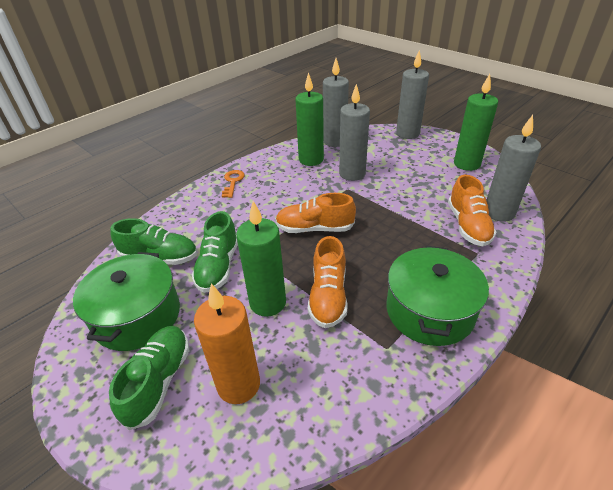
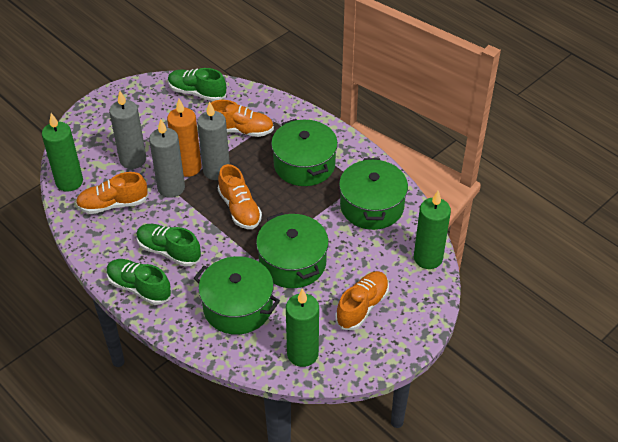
green pot: [73,252,180,351] [387,246,489,346] = 2 -> [194,256,280,335] [256,212,329,288] [271,119,338,186] [339,158,408,230] = 4
grey candle: [323,58,349,147] [339,84,370,181] [396,50,429,139] [486,115,541,222] = 4 -> [109,91,146,169] [149,119,185,198] [197,102,230,180] = 3
orange key: [222,170,245,198] = 1 -> none = 0
orange shoe: [275,193,356,233] [308,236,348,328] [448,175,496,246] = 3 -> [76,172,148,214] [211,100,274,137] [218,164,262,229] [335,271,389,330] = 4

